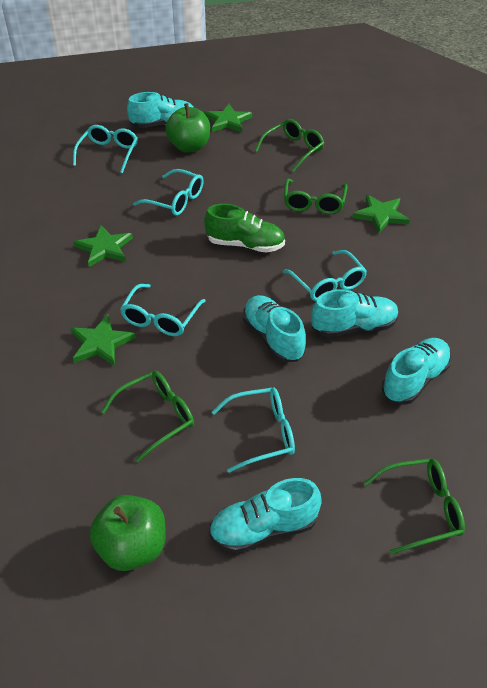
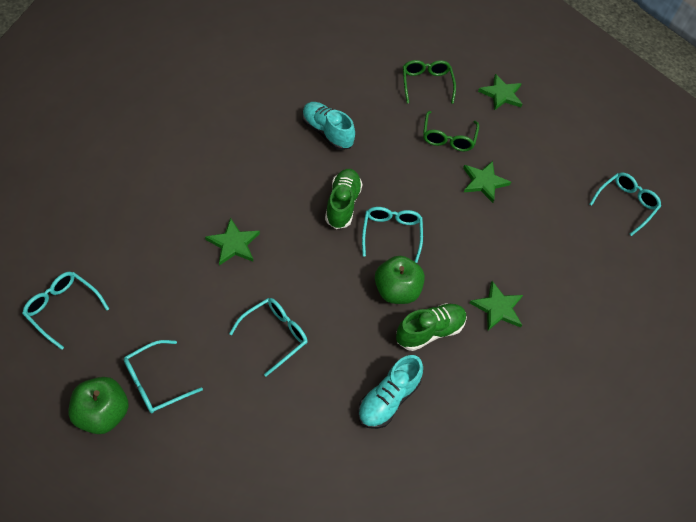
green glasses: [101,371,194,462] [255,119,324,172] [284,179,348,214] [364,458,465,555] = 4 -> [403,60,456,104] [423,111,479,151] = 2
green shoe: [205,204,285,253] = 1 -> [325,169,363,229] [396,303,467,351] = 2
turquoise shoe: [127,92,194,128] [209,478,322,553] [243,295,306,362] [311,289,399,337] [382,338,451,405] = 5 -> [302,102,355,150] [358,355,423,429] = 2

